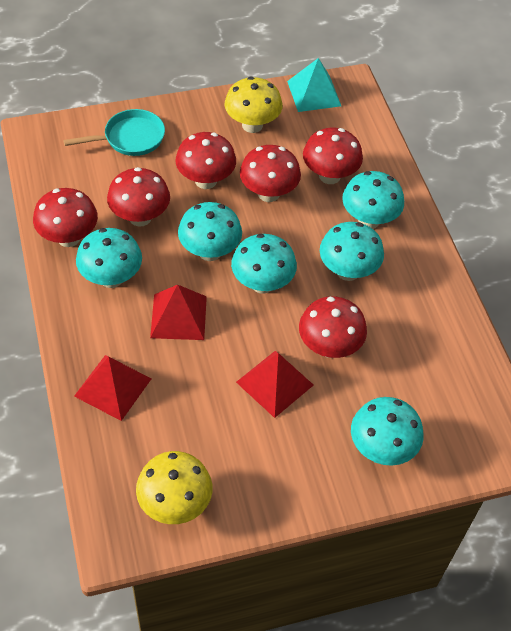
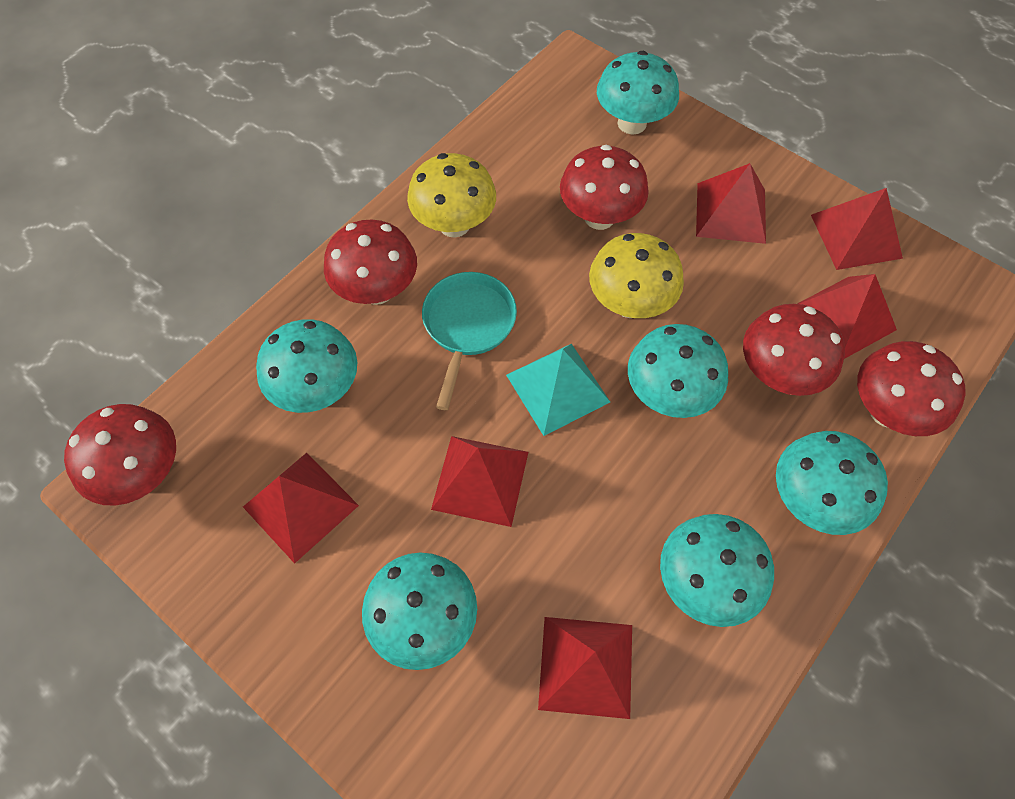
red mushroom: [33,188,98,247] [107,167,170,227] [175,132,236,189] [240,145,301,202] [299,296,367,358] [303,128,363,184] = 6 -> [64,404,176,506] [324,220,417,305] [560,145,649,230] [743,304,845,396] [857,341,966,436] = 5
red pyramid: [74,355,152,421] [150,285,207,340] [236,351,313,418] = 3 -> [243,453,359,564] [431,436,528,527] [538,617,632,719] [696,163,766,244] [797,274,897,359] [811,188,903,270] = 6

